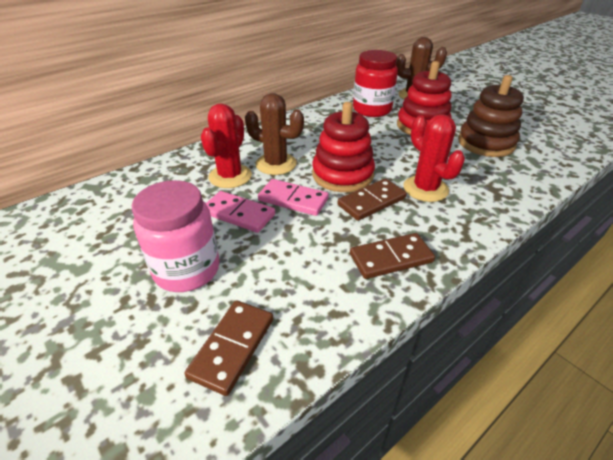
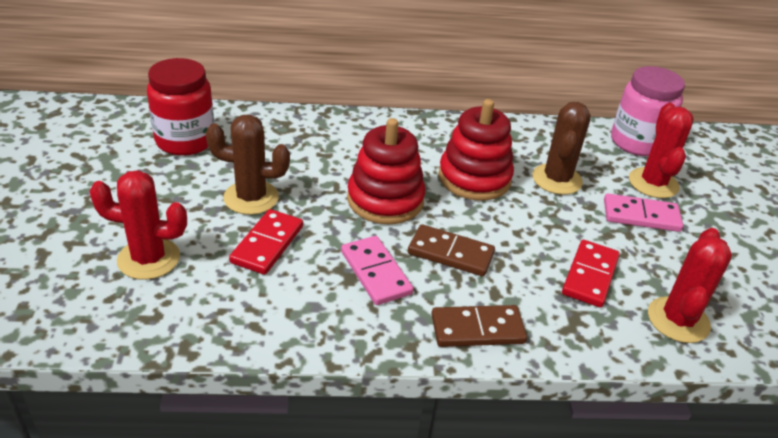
brown domino: [184,300,273,396] [338,178,407,221] [350,233,435,279] = 3 -> [408,224,495,276] [431,305,527,347] = 2
brown stacking toy: [458,75,524,157] = 1 -> none = 0
red cactus: [201,103,252,188] [404,114,465,202] = 2 -> [89,170,187,280] [629,103,694,198] [648,228,732,343] = 3
red domino: none = 0 -> [229,209,303,275] [562,240,620,308] = 2

